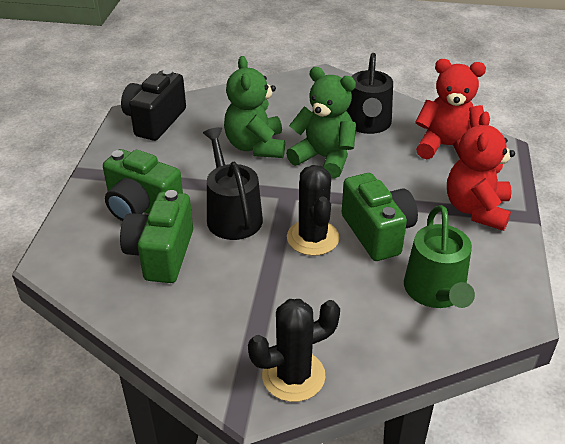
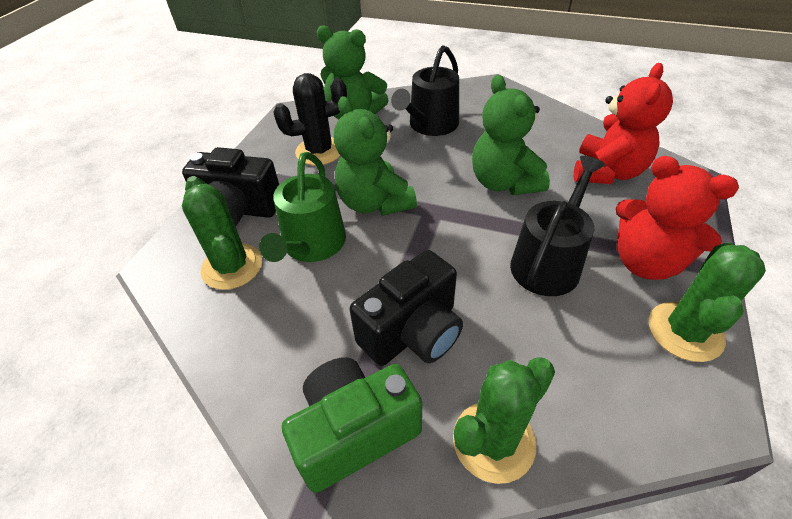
black cactus: [248,299,340,402] [287,165,340,256] = 2 -> [273,73,347,166] = 1
black camera: [121,69,186,141] = 1 -> [182,147,279,226] [350,250,463,366] = 2
green cactus: none = 0 -> [182,176,262,290] [453,357,555,484] [649,243,766,362] = 3
green camera: [103,149,183,221] [120,190,193,283] [342,173,418,261] = 3 -> [282,357,422,493] = 1
green teddy bear: [224,56,285,158] [286,67,356,179] = 2 -> [317,25,388,120] [334,96,417,216] [472,75,550,195] = 3

